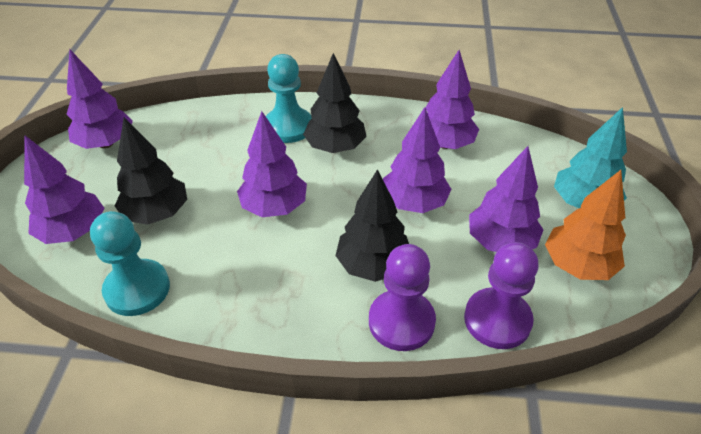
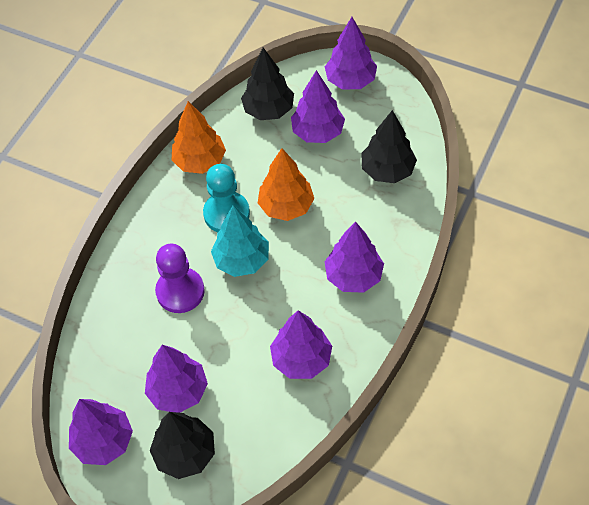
orange tree: [545,170,626,280] = 1 -> [171,101,226,174] [258,148,314,221] = 2
purple pawn: [369,244,436,351] [464,242,538,349] = 2 -> [155,244,205,313] = 1
turquoise pawn: [90,211,170,316] [266,54,312,143] = 2 -> [203,164,250,232] = 1

